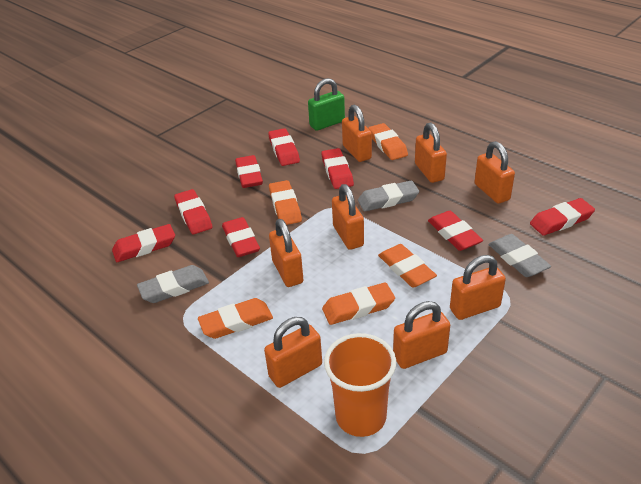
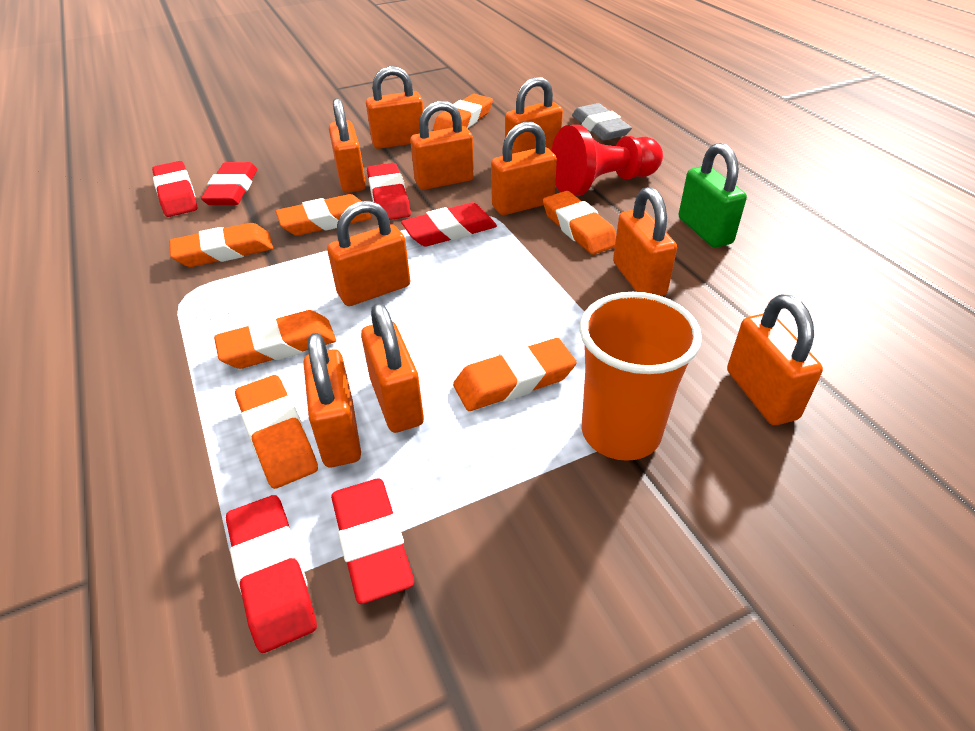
grey eraser: [137,265,209,303] [358,181,419,211] [488,234,551,277] = 3 -> [572,103,632,140] = 1
orange eraser: [198,298,273,339] [269,180,302,225] [322,283,395,325] [368,123,408,160] [378,244,437,288] = 5 -> [169,223,273,267] [214,310,336,369] [235,375,318,489] [276,194,372,236] [433,94,493,131] [453,338,577,411] [543,191,616,255] = 7
orange padlock: [264,317,322,388] [269,219,303,287] [332,184,364,250] [342,104,372,162] [393,301,450,369] [415,123,447,183] [450,255,506,320] [474,141,515,204] = 8 -> [303,333,361,467] [327,201,410,306] [329,98,366,193] [361,303,424,433] [366,66,423,149] [410,101,474,190] [491,122,557,215] [505,77,563,154] [613,187,677,296] [727,294,823,425] = 10
red eraser: [112,224,175,262] [174,189,212,234] [222,217,260,257] [235,155,263,188] [268,128,300,166] [321,148,354,189] [428,211,483,251] [530,198,595,236] = 8 -> [152,161,197,217] [201,162,257,205] [226,495,317,653] [331,479,414,604] [367,163,411,220] [401,202,497,247] = 6
red pawn: none = 0 -> [551,125,663,196] = 1

